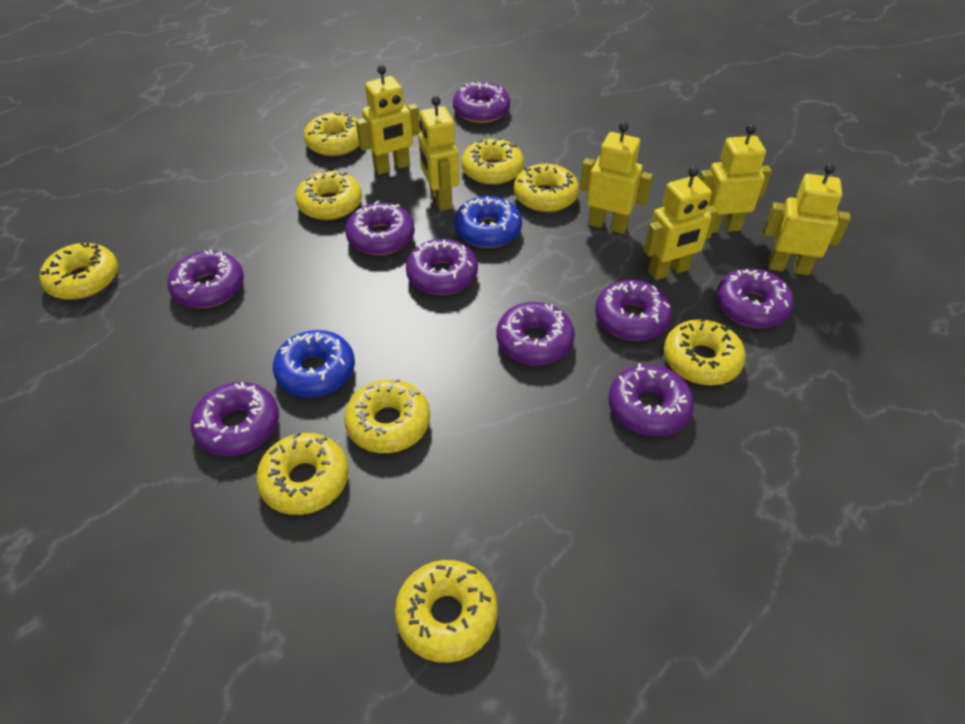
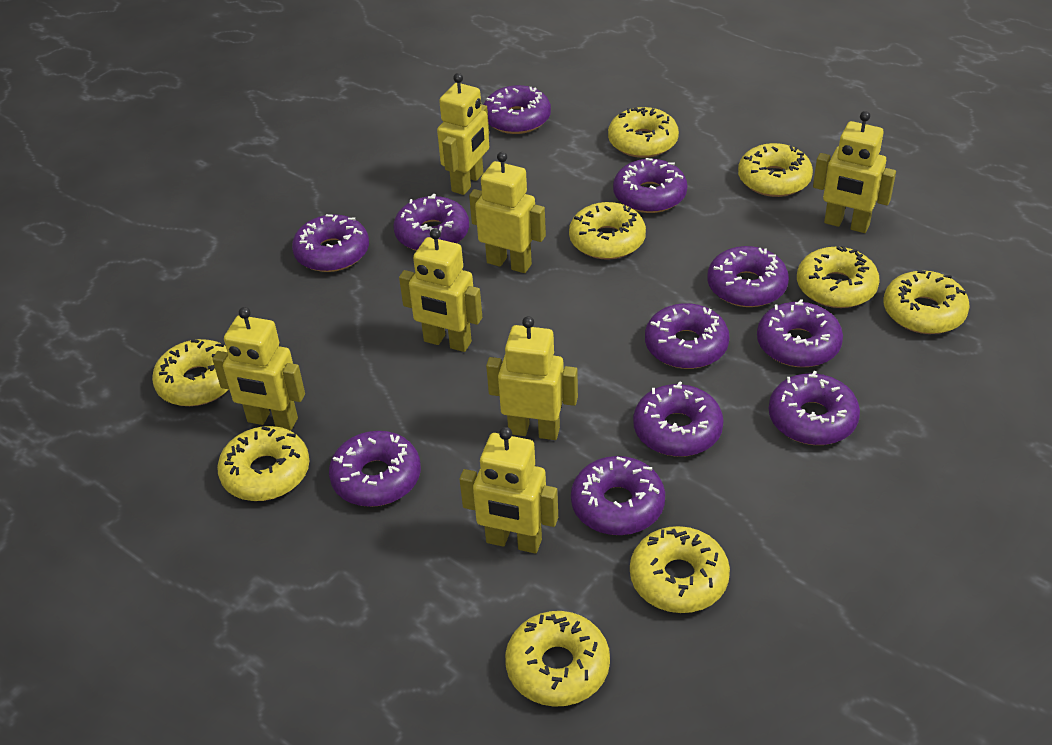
blue donut: [273,330,355,397] [454,196,522,248] = 2 -> none = 0
purple donut: [167,249,244,308] [190,382,279,456] [345,201,415,255] [406,239,478,295] [453,82,510,123] [497,302,575,365] [595,280,672,341] [608,363,694,437] [716,268,794,328] = 9 -> [292,214,369,272] [329,431,421,507] [393,194,469,251] [484,85,551,134] [571,456,665,535] [613,158,688,213] [633,381,724,457] [645,303,729,369] [707,246,789,307] [757,299,843,367] [769,371,860,445] = 11
yellow robot: [356,65,420,175] [418,96,459,211] [580,122,653,234] [644,166,718,280] [699,124,772,233] [764,163,851,275] = 6 -> [212,307,305,430] [399,228,482,352] [437,73,489,195] [459,427,558,554] [469,152,546,273] [486,316,578,440] [813,111,896,233] = 7

